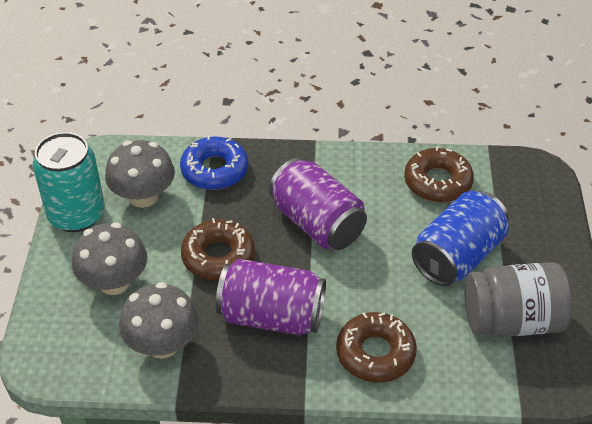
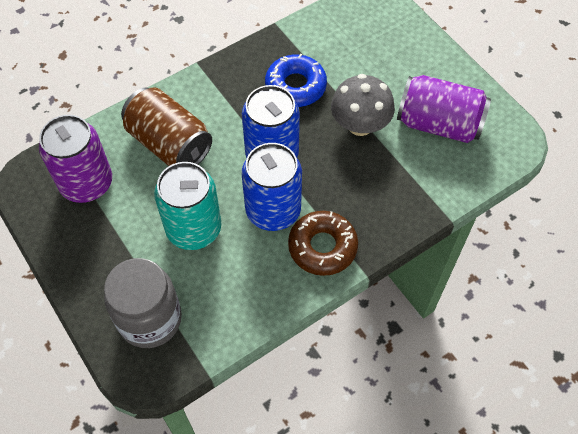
blue can: [412,191,509,286] = 1 -> [242,85,300,158] [242,143,302,231] = 2
brown can: none = 0 -> [121,87,212,166] = 1
brown donut: [181,218,255,281] [336,312,417,383] [404,146,474,202] = 3 -> [288,211,358,276] = 1
grey mushroom: [72,222,147,295] [105,140,175,208] [119,282,199,359] = 3 -> [331,74,395,136] = 1

